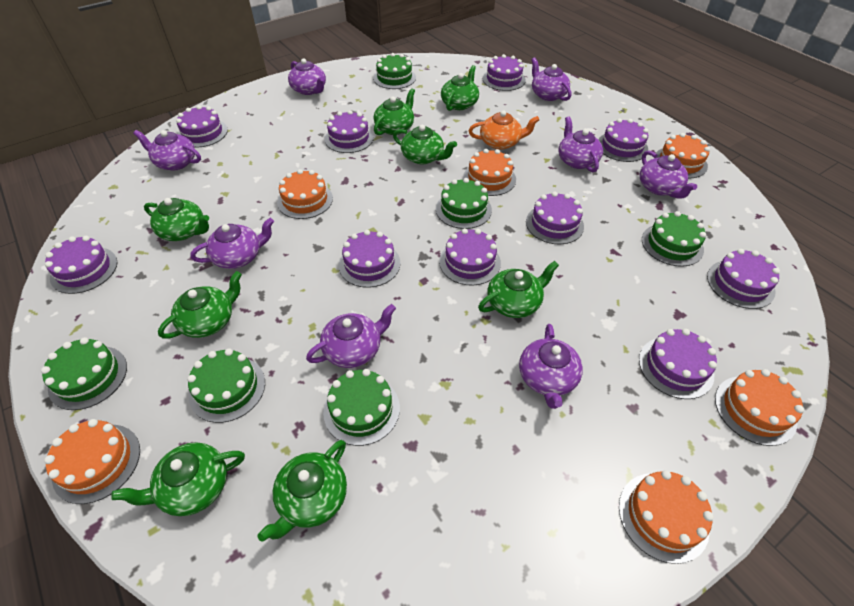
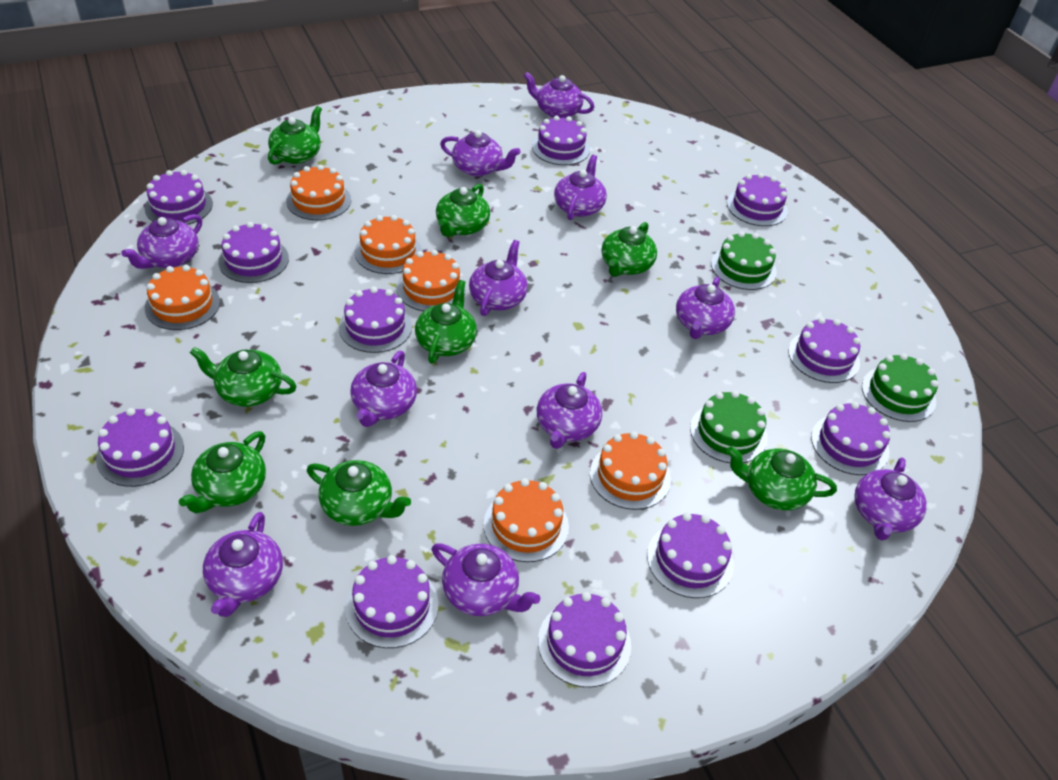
green cake: [41,337,127,410] [187,348,265,423] [323,369,400,446] [373,53,416,89] [436,178,492,229] [642,211,706,267] = 6 -> [690,391,768,463] [711,231,777,290] [862,353,939,422] = 3
orange teapot: [469,110,539,150] = 1 -> none = 0
purple cake: [45,236,117,294] [176,105,228,148] [325,110,374,153] [339,230,401,288] [439,228,501,286] [483,54,526,91] [526,192,584,244] [598,118,648,162] [639,329,717,399] [707,249,780,309] = 10 -> [96,408,184,487] [145,170,213,225] [218,222,289,283] [339,287,412,353] [345,555,438,648] [532,116,590,165] [538,592,631,687] [647,512,734,598] [727,173,788,226] [788,317,861,383] [811,402,891,475] = 11
purple teapot: [133,130,201,170] [190,218,274,269] [288,58,326,95] [306,304,396,368] [519,324,583,409] [531,57,571,101] [558,116,603,172] [640,151,697,199] = 8 -> [122,214,202,269] [203,512,283,617] [350,351,417,427] [432,543,540,616] [440,130,521,177] [469,240,528,316] [524,72,594,118] [537,372,602,449] [554,155,607,220] [676,277,735,339] [855,458,927,541] = 11

